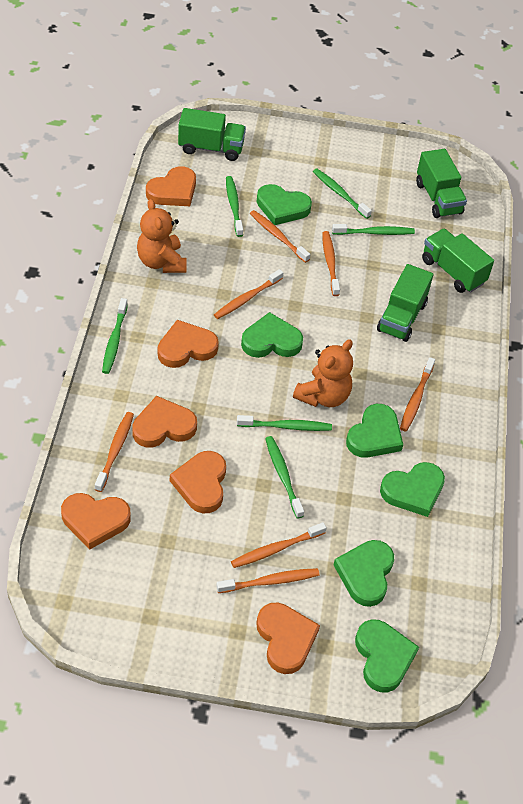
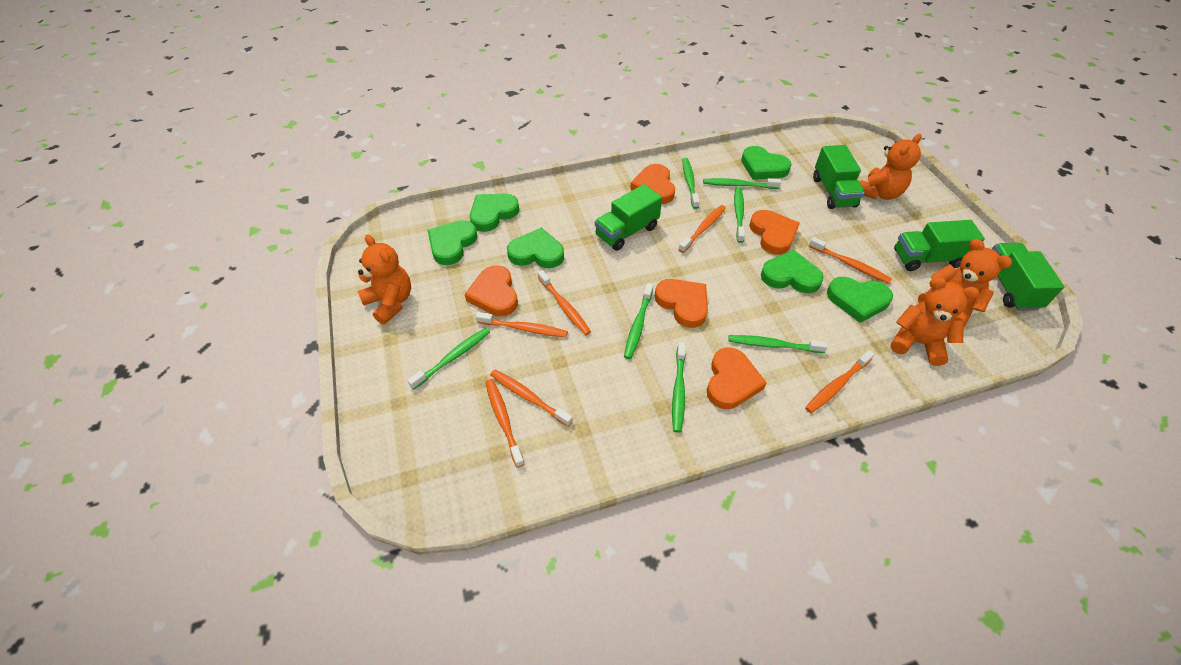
green toothbrush: [102,298,128,374] [226,176,243,237] [237,415,332,431] [265,436,304,519] [313,169,372,219] [332,224,415,235] = 6 -> [407,328,490,389] [624,283,653,359] [672,342,686,433] [682,158,700,209] [703,178,781,189] [728,335,828,353] [734,187,745,243] = 7
orange heart: [61,493,131,550] [132,396,197,447] [146,166,196,206] [158,320,219,368] [170,451,226,513] [256,603,320,674] = 6 -> [465,265,518,317] [630,164,675,204] [655,279,708,328] [707,347,767,409] [749,210,800,255] = 5
orange teddy bear: [137,199,187,273] [293,339,353,407] = 2 -> [358,235,411,324] [860,134,922,200] [890,277,979,366] [918,239,1012,327] = 4

